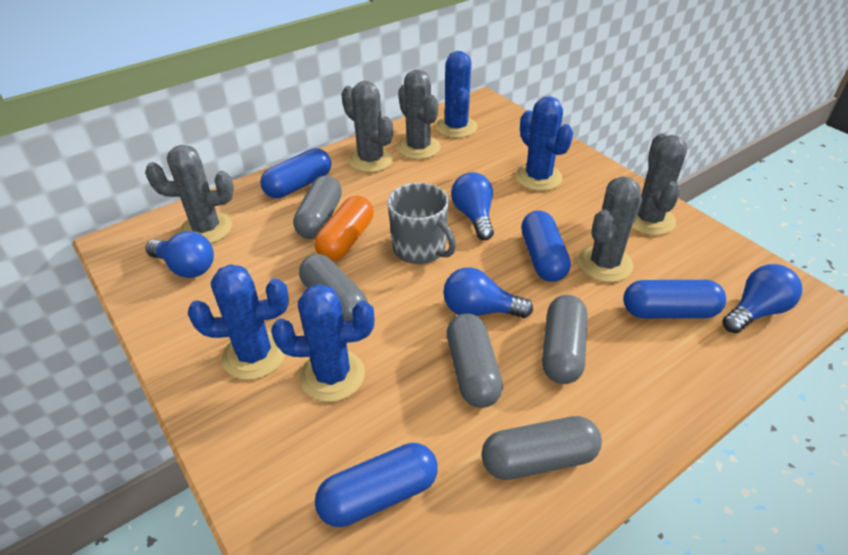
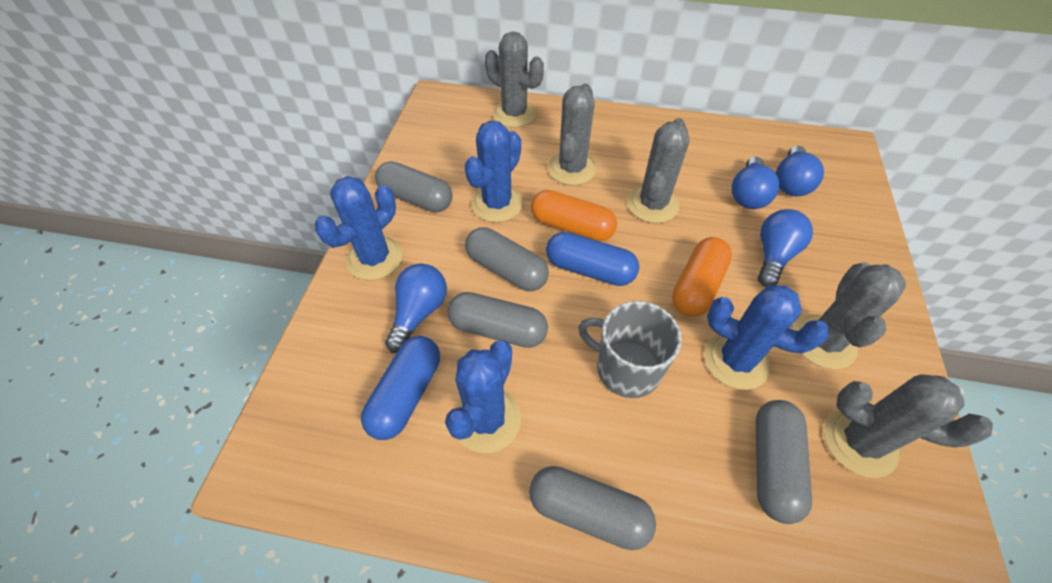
blue capsule: [260,148,331,198] [315,443,438,527] [521,210,571,282] [623,280,726,318] = 4 -> [361,336,440,440] [546,232,639,286] = 2
orange capsule: [315,196,374,261] = 1 -> [531,190,617,241] [672,237,732,317] = 2

